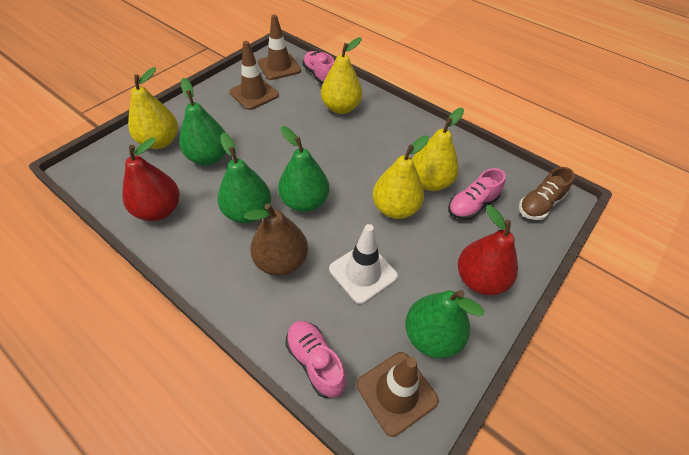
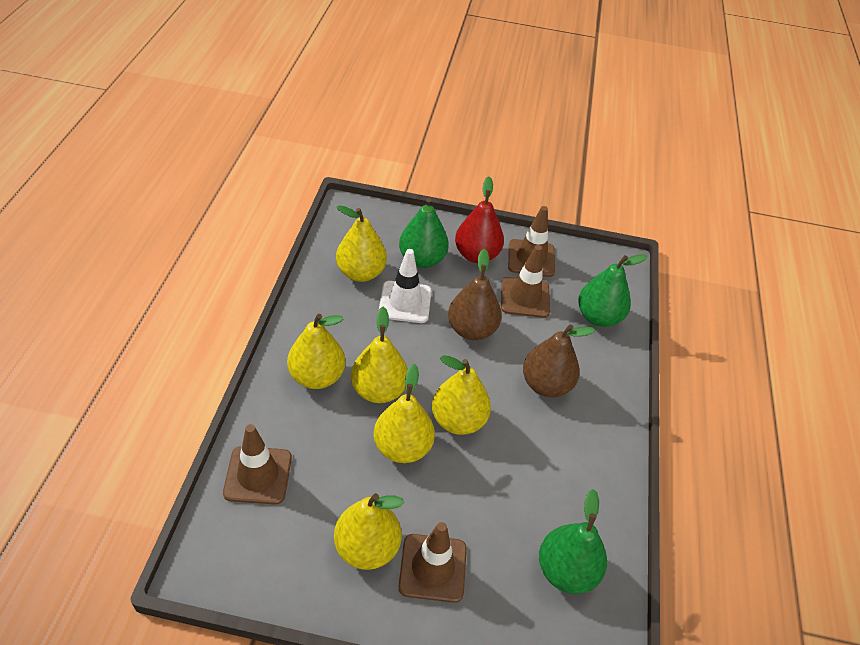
brown pear: [244,204,308,276] = 1 -> [448,249,502,340] [523,324,595,397] = 2
brown shoe: [519,167,575,220] = 1 -> none = 0
brown traffic cone: [229,41,279,110] [258,15,301,80] [357,352,439,437] = 3 -> [223,424,292,505] [398,522,467,603] [501,245,550,318] [508,206,555,277] = 4
green pear: [179,78,226,165] [217,133,271,223] [278,126,329,212] [405,290,484,358] = 4 -> [399,198,449,268] [539,489,607,594] [578,254,648,327] = 3
pink shoe: [285,321,346,398] [302,51,334,84] [448,168,506,220] = 3 -> none = 0
red pear: [122,137,180,221] [458,205,518,295] = 2 -> [455,176,504,263] = 1
yellow pear: [128,67,178,149] [321,37,362,114] [373,136,429,219] [412,108,464,191] = 4 -> [287,314,345,389] [334,493,404,570] [336,205,387,282] [351,307,408,403] [374,364,435,463] [432,355,491,435] = 6

